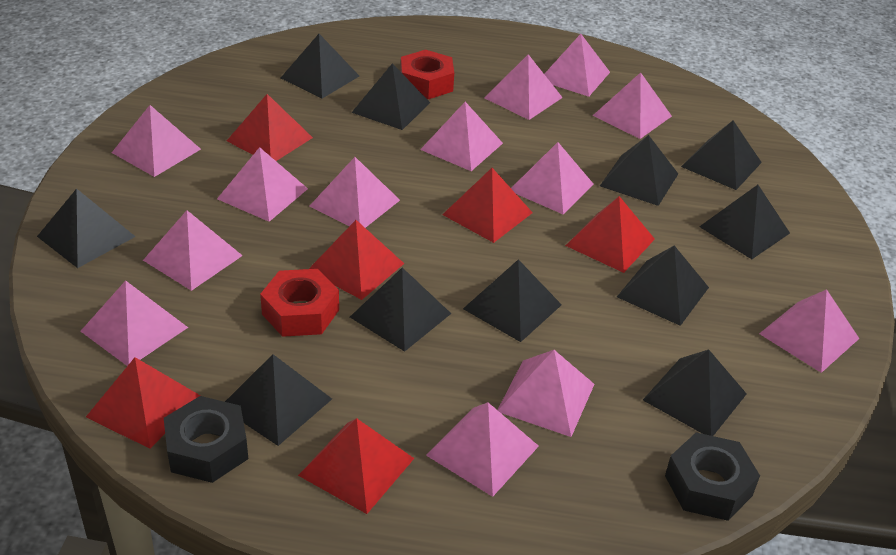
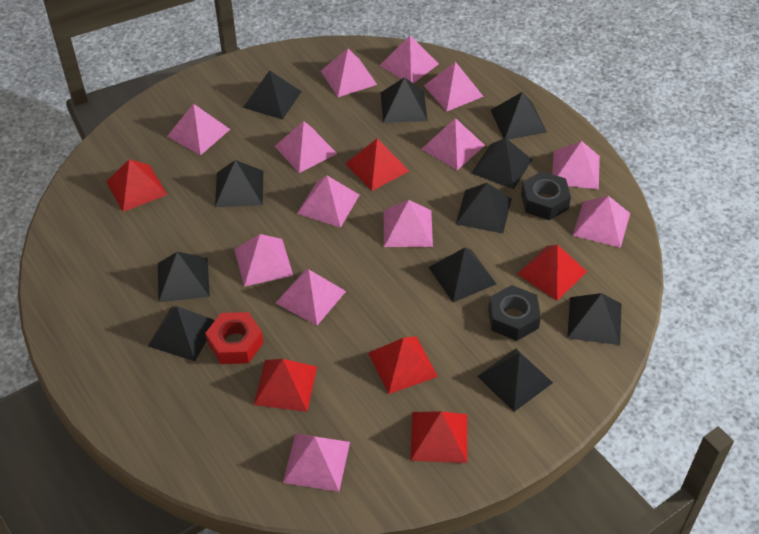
red nut: [260,269,339,337] [400,50,454,99] = 2 -> [205,312,263,364] = 1

